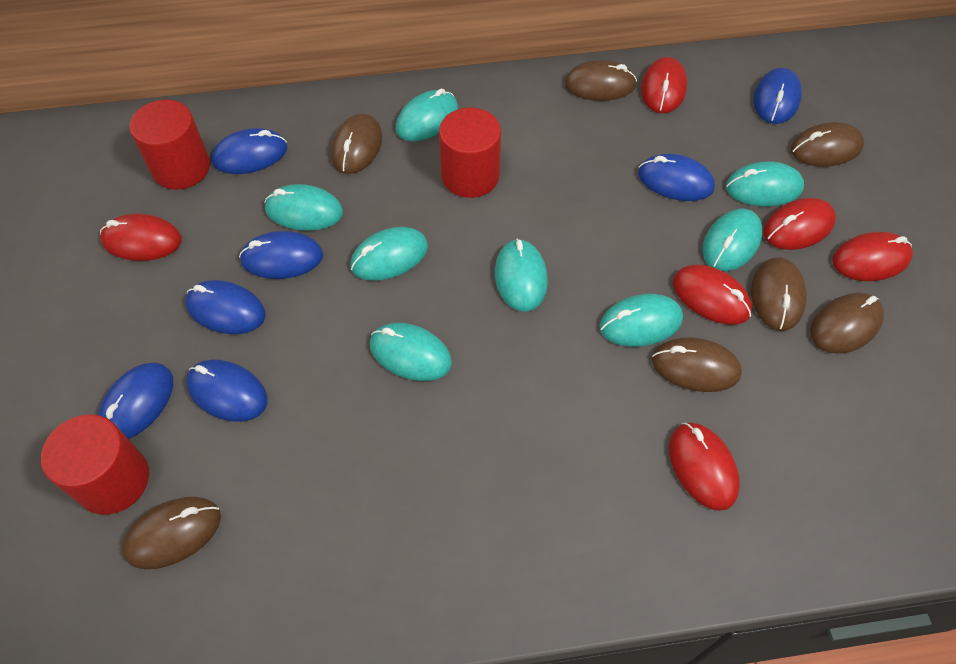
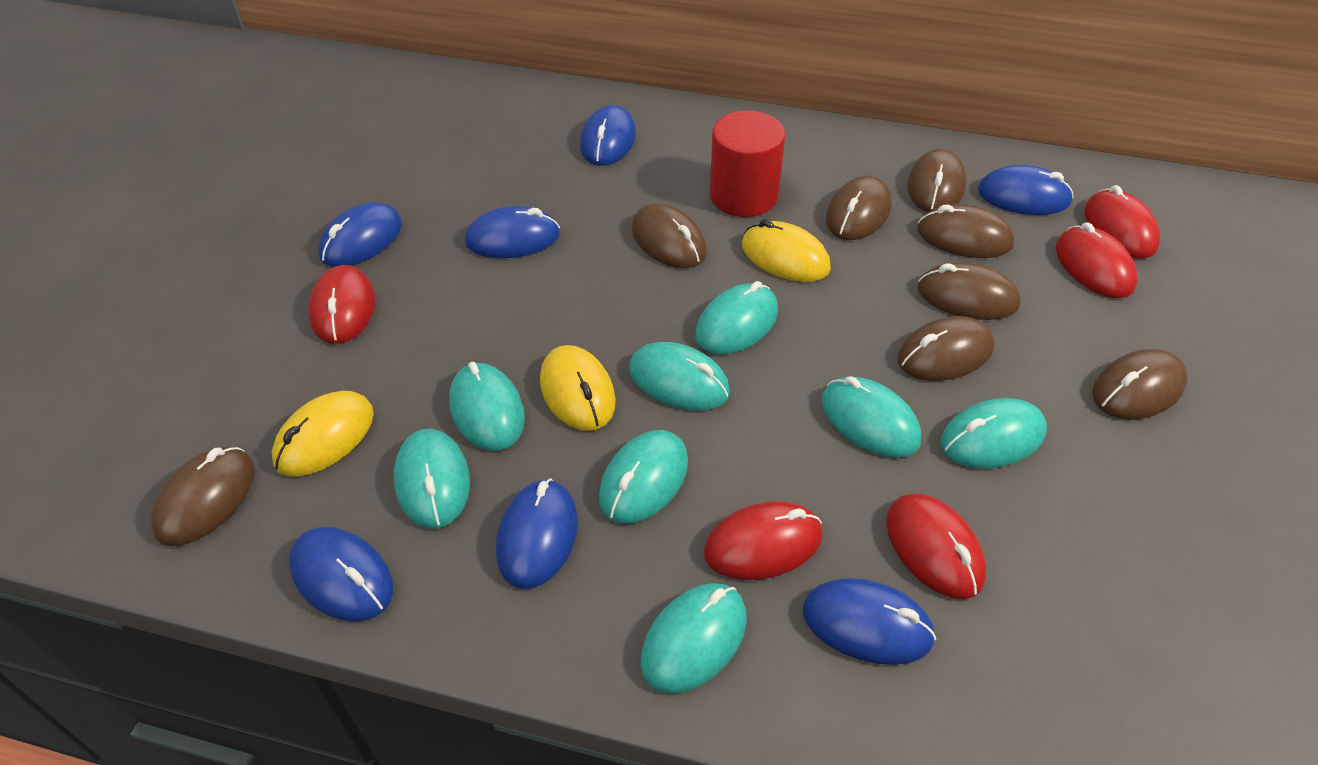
brown mouse: [122,497,221,569] [331,114,382,174] [564,60,637,101] [652,337,742,392] [751,257,807,331] [791,122,864,167] [810,293,884,354] = 7 -> [151,447,255,546] [632,203,707,268] [826,176,892,240] [898,316,995,381] [907,149,966,212] [917,204,1014,258] [918,262,1021,320] [1092,349,1187,420] = 8
red cylinder: [41,414,149,515] [129,100,210,190] [439,107,501,198] = 3 -> [710,111,785,217] = 1
red mouse: [100,214,182,261] [641,57,687,113] [669,422,740,511] [673,265,752,325] [763,198,836,250] [832,232,913,281] = 6 -> [308,265,375,344] [704,501,823,580] [886,493,986,599] [1056,222,1137,298] [1084,185,1160,259] = 5
yellow mouse: none = 0 -> [272,391,374,476] [540,345,616,431] [742,219,831,282] = 3

